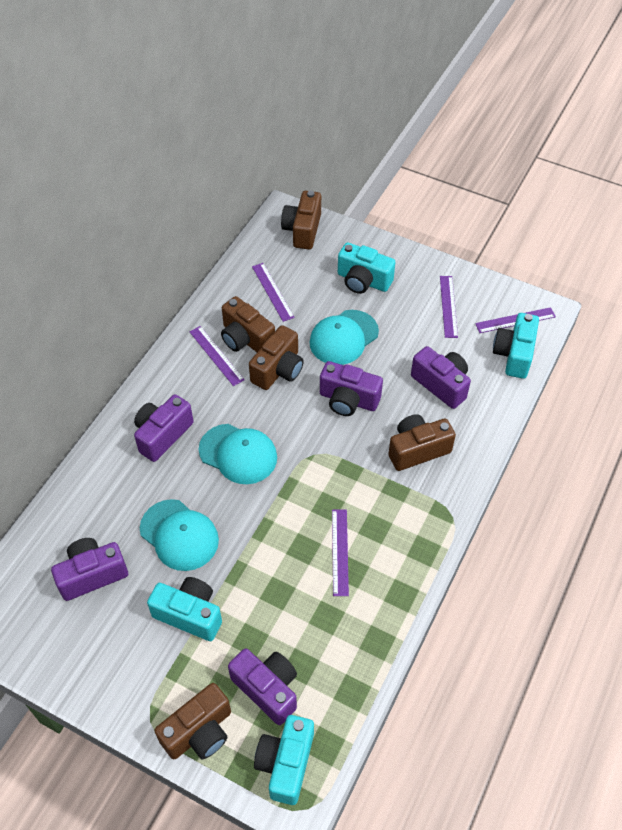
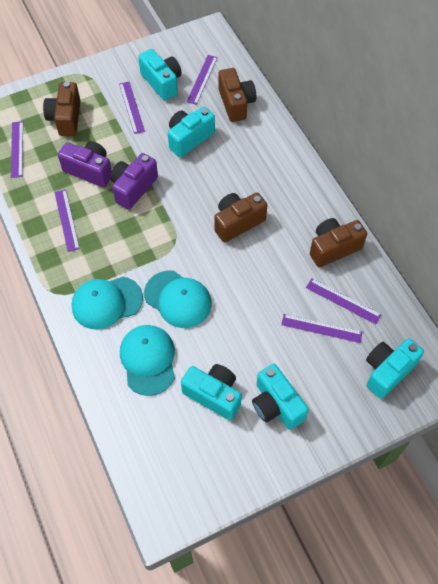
brown camera: [154,683,231,759] [221,296,275,352] [249,325,304,390] [281,191,321,250] [389,414,456,471] = 5 -> [43,82,81,136] [214,193,267,243] [218,68,256,122] [310,218,367,267] = 4
purple camera: [51,538,128,601] [134,394,194,462] [228,648,297,725] [320,361,383,416] [411,346,471,409] = 5 -> [58,141,112,188] [110,153,158,210] = 2
purple ruler: [190,326,245,386] [252,263,295,322] [332,510,349,596] [440,276,458,338] [475,307,556,333] = 5 -> [11,121,23,178] [55,189,80,252] [119,82,145,134] [187,55,218,105] [281,314,362,343] [306,278,382,324] = 6
turquoise camera: [147,577,222,641] [254,715,314,805] [338,242,395,294] [493,313,539,379] = 4 -> [138,49,182,101] [168,106,215,157] [181,364,242,420] [252,364,309,430] [366,338,424,399] = 5

